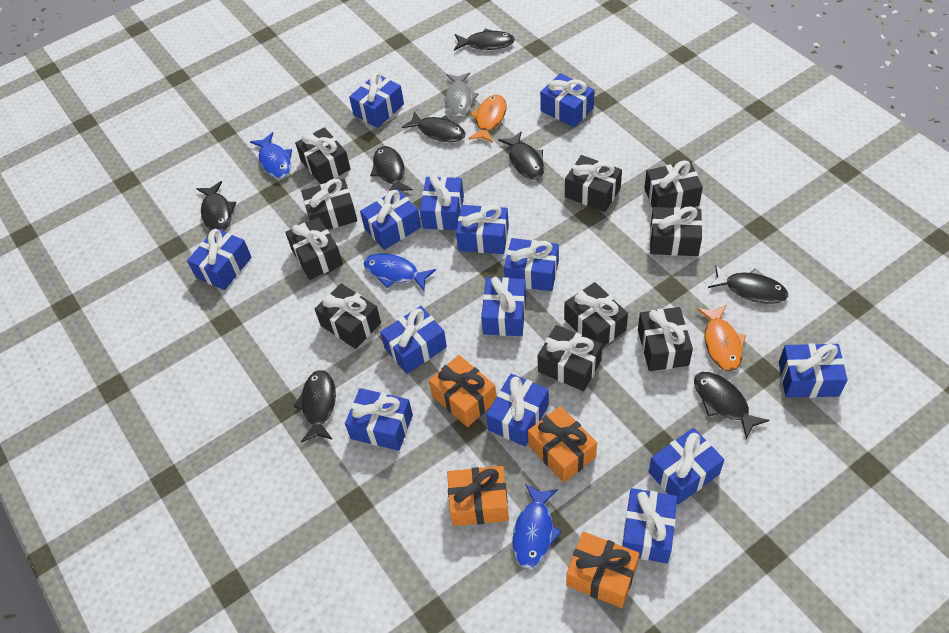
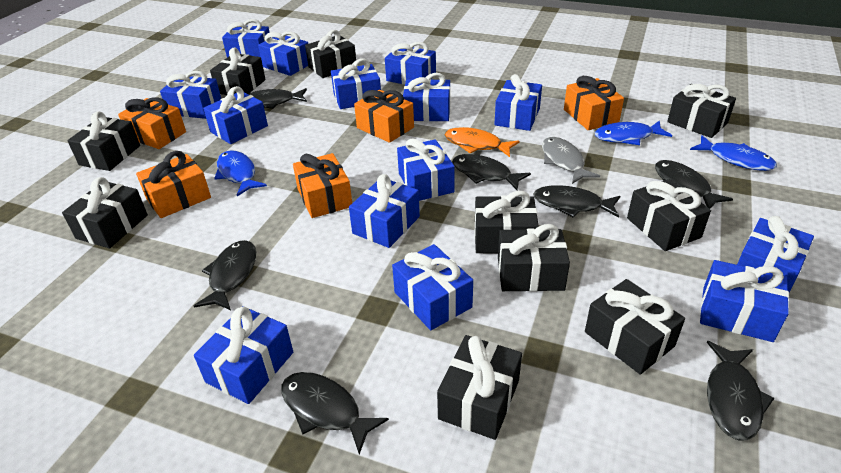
black fish: [197,181,236,231] [293,370,336,442] [370,146,413,192] [402,111,466,142] [454,28,515,51] [498,131,544,180] [694,372,769,439] [708,265,788,304] = 8 -> [194,240,256,310] [249,88,307,109] [281,372,389,454] [452,154,531,190] [533,185,620,218] [655,160,733,209] [706,341,774,440] = 7
orange fish: [468,95,506,143] [697,305,746,372] = 2 -> [445,127,520,157] = 1
orange gift: [429,355,496,427] [447,466,509,526] [528,406,597,483] [566,532,640,608] = 4 -> [118,97,186,149] [136,151,211,218] [293,153,352,218] [354,90,414,143] [564,76,624,130] = 5

